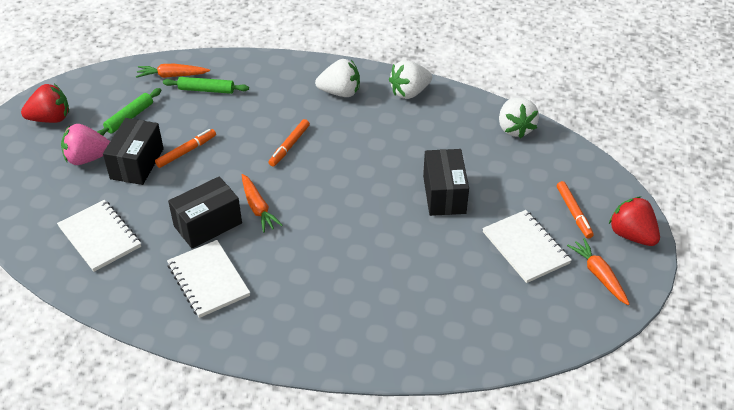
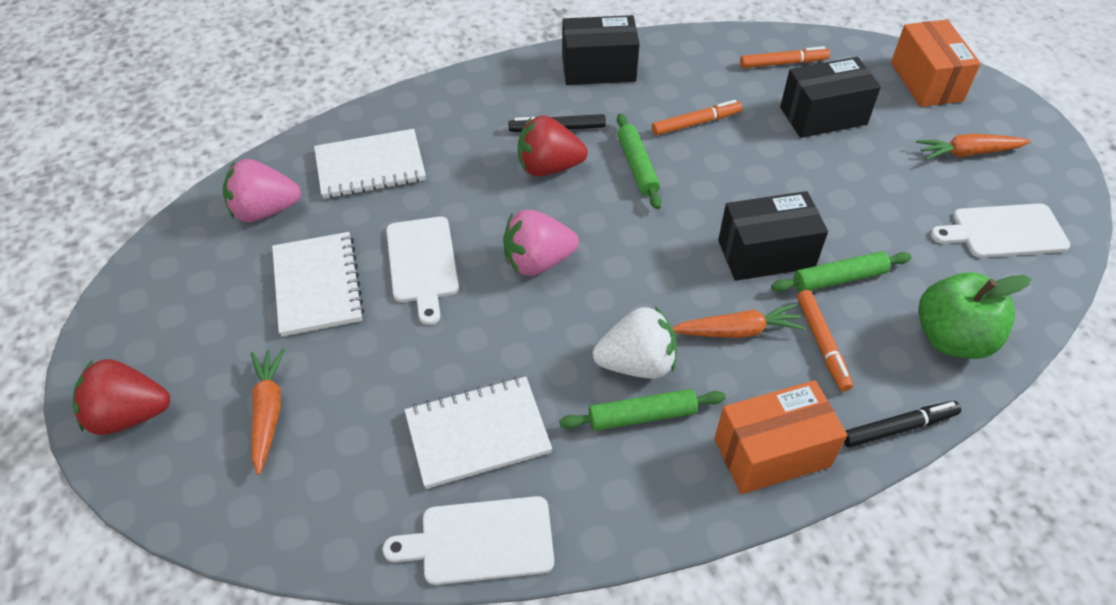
black marker: none = 0 -> [508,114,606,132] [844,401,961,447] = 2
green apple: none = 0 -> [918,272,1031,359] = 1
green rolling pin: [97,88,161,136] [163,77,249,94] = 2 -> [559,389,726,431] [617,114,662,209] [771,251,912,292] = 3
orange box: none = 0 -> [714,380,847,494] [891,20,981,107] = 2
pink strawberry: [61,124,110,165] = 1 -> [223,159,301,222] [503,210,579,276] = 2
white cutting board: none = 0 -> [383,496,554,585] [386,217,459,325] [931,203,1070,258] = 3
white strawberry: [315,59,360,97] [389,60,432,99] [499,98,539,138] = 3 -> [593,306,677,379] = 1

